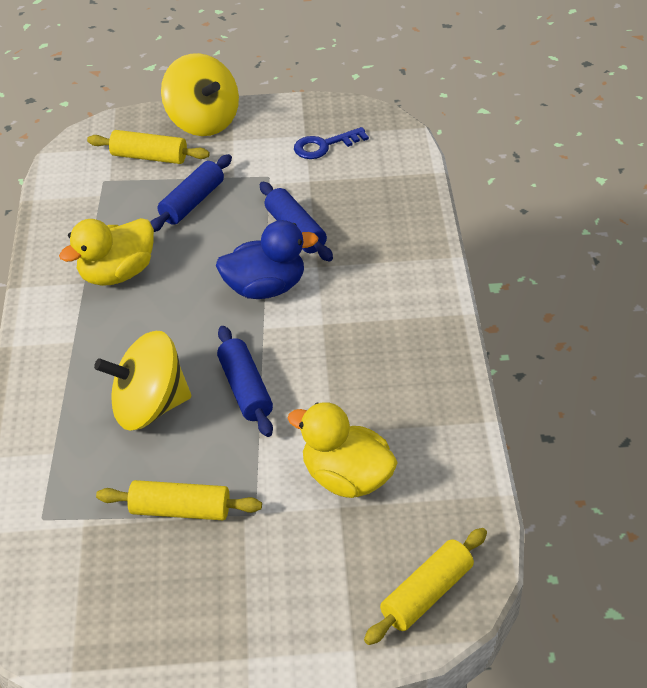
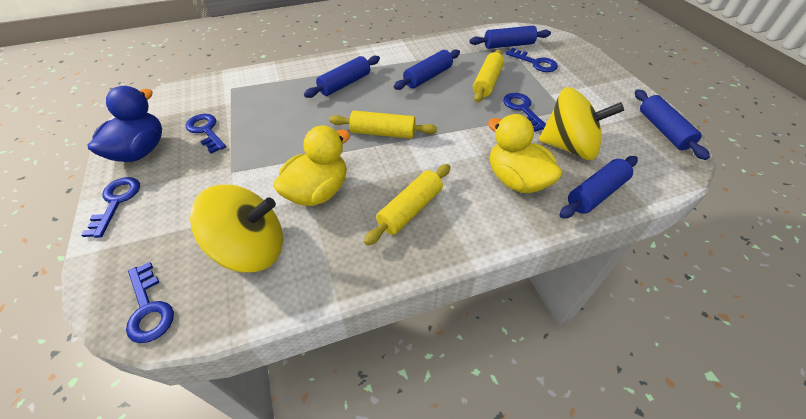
blue key: [294,127,369,159] = 1 -> [82,177,140,238] [126,262,174,343] [186,114,226,154] [503,93,546,132] [506,48,558,72] = 5
blue rolling pin: [150,154,232,232] [217,326,273,437] [260,182,333,262] = 3 -> [304,55,380,98] [394,49,460,90] [469,26,551,49] [560,156,638,219] [635,89,710,160] = 5

